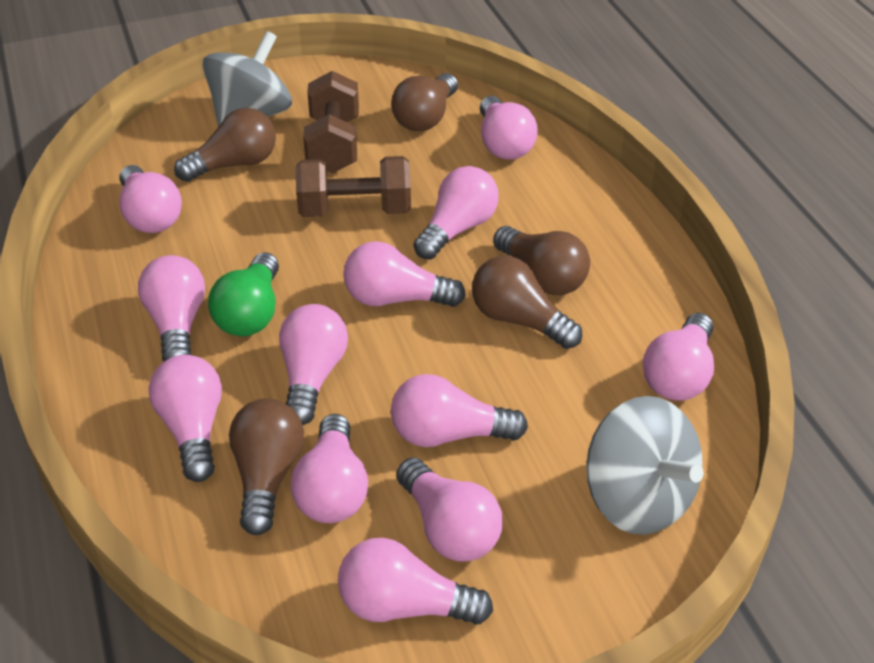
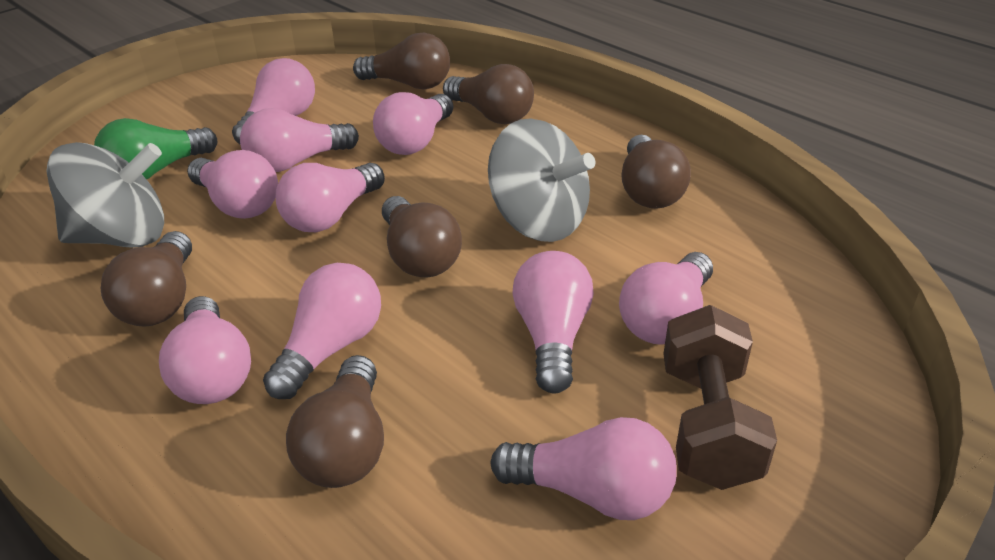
brown dumbbell: [296,156,411,217] [303,71,359,173] = 2 -> [664,305,777,490] = 1
brown light bulb: [174,108,276,182] [229,398,304,535] [391,73,458,131] [472,256,582,349] [493,226,590,295] = 5 -> [101,231,192,327] [286,355,384,488] [353,33,450,90] [382,196,462,277] [443,64,534,124] [621,135,691,209] = 6
pink light bulb: [119,165,182,233] [138,255,205,362] [149,355,222,482] [279,304,348,425] [291,414,368,523] [338,538,493,625] [343,241,466,307] [391,374,528,447] [396,458,503,561] [414,166,499,260] [480,96,538,160] [643,313,714,401] = 12 -> [159,296,251,404] [187,150,278,219] [232,58,315,144] [240,108,359,172] [263,263,381,399] [275,163,385,232] [373,92,454,155] [490,417,677,520] [512,251,594,394] [619,252,713,345] = 10

